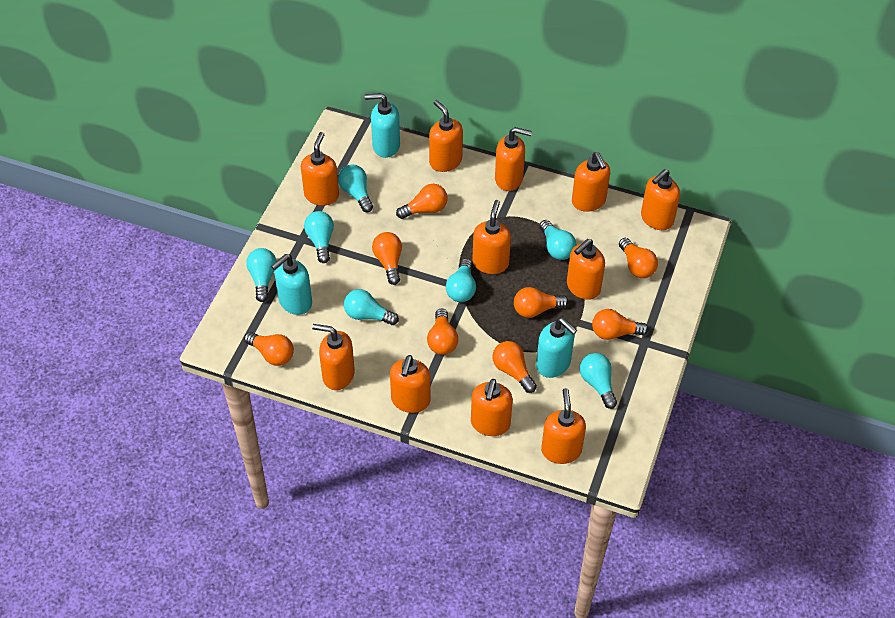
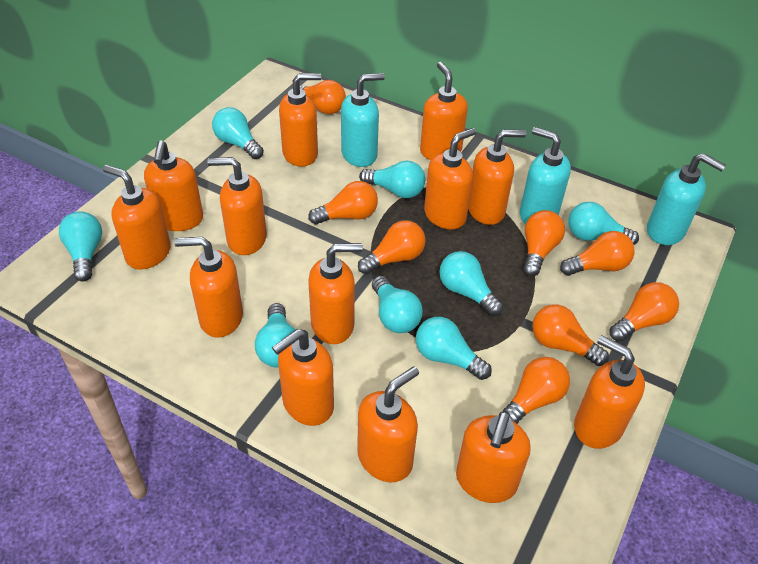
orange soap dispenser: [301,132,339,206] [312,324,355,390] [390,355,431,413] [429,100,463,172] [471,379,513,436] [472,200,511,274] [495,127,532,191] [541,388,586,464] [567,239,605,300] [572,152,610,212] [641,169,680,230] = 11 -> [103,165,171,270] [144,140,203,231] [174,237,243,338] [207,157,267,255] [272,329,334,426] [279,73,321,167] [308,243,363,344] [357,367,419,483] [420,62,468,160] [424,128,476,229] [456,411,531,503] [468,129,526,225] [574,335,645,449] = 13
turquoise light bulb: [246,248,276,302] [304,211,334,263] [338,165,373,212] [344,289,399,325] [446,259,476,302] [540,220,577,260] [580,353,617,409] = 7 -> [59,211,102,282] [212,107,264,159] [255,303,295,368] [359,161,425,198] [372,276,423,333] [416,317,492,380] [439,251,503,316] [568,202,639,245] = 8

